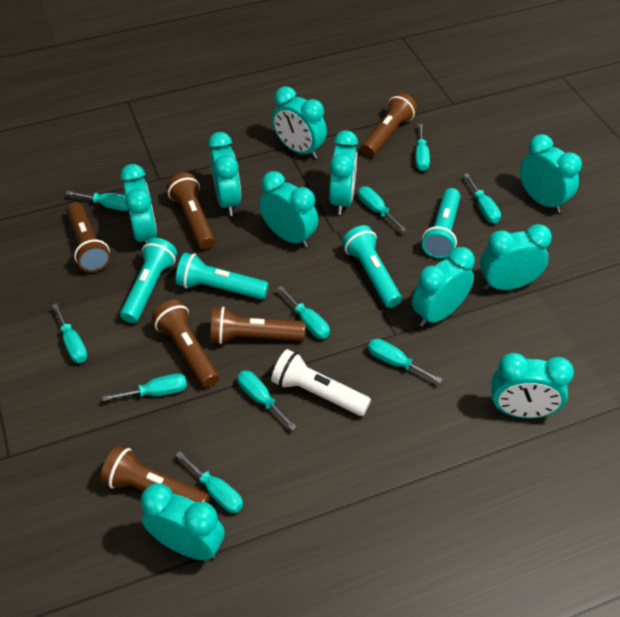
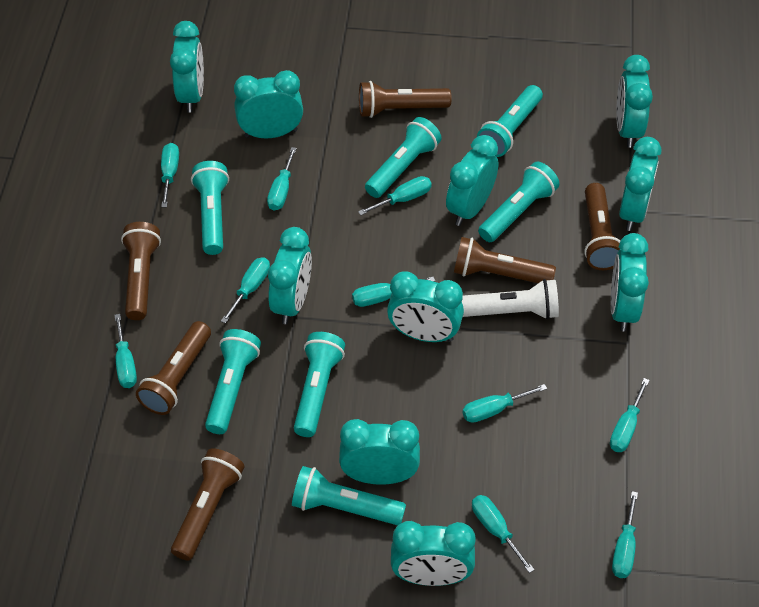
turquoise flashlight: [120,238,177,323] [176,253,269,300] [342,225,402,308] [422,188,461,259] = 4 -> [191,161,229,255] [205,329,261,434] [292,466,406,525] [294,332,345,437] [365,117,442,198] [477,85,543,157] [478,162,559,242] = 7

